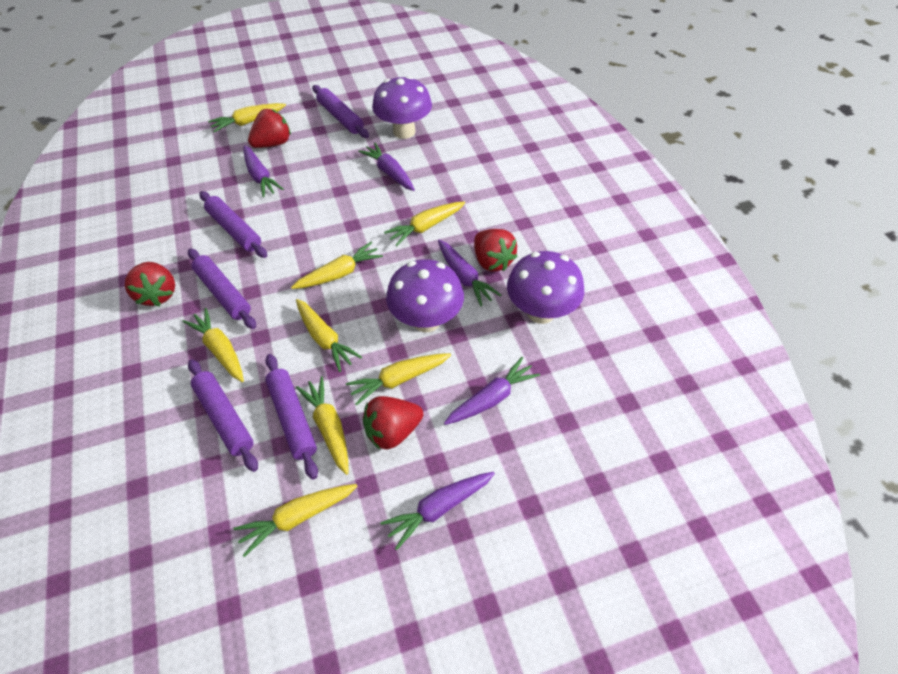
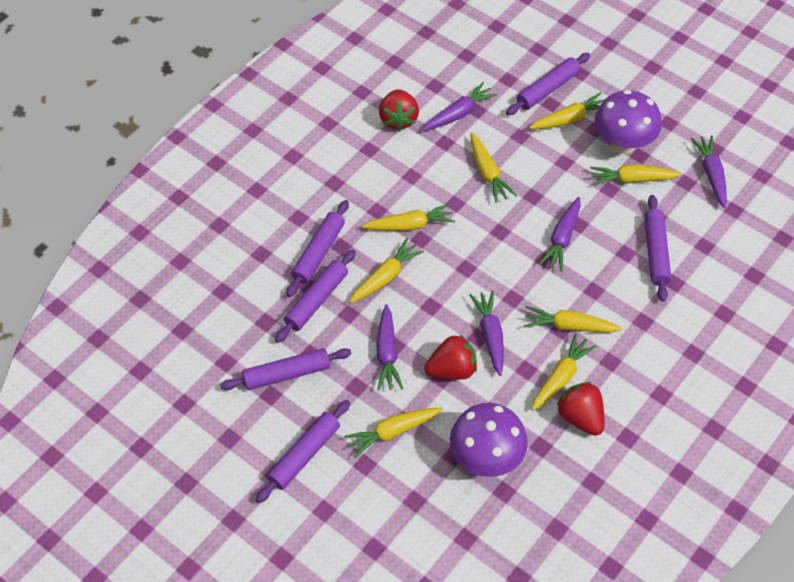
purple mushroom: [372,76,432,139] [386,259,464,332] [507,251,584,324] = 3 -> [450,403,528,477] [595,90,662,154] = 2
purple rolling pin: [188,248,256,329] [188,359,258,472] [199,191,267,258] [265,354,318,480] [312,85,369,138] = 5 -> [220,348,352,390] [256,400,350,503] [275,249,356,343] [286,200,349,297] [506,53,590,115] [644,195,671,302] = 6
red strawberry: [125,262,175,306] [248,109,291,148] [363,396,423,450] [474,229,517,272] = 4 -> [379,89,419,131] [424,335,477,380] [557,382,605,436] = 3

